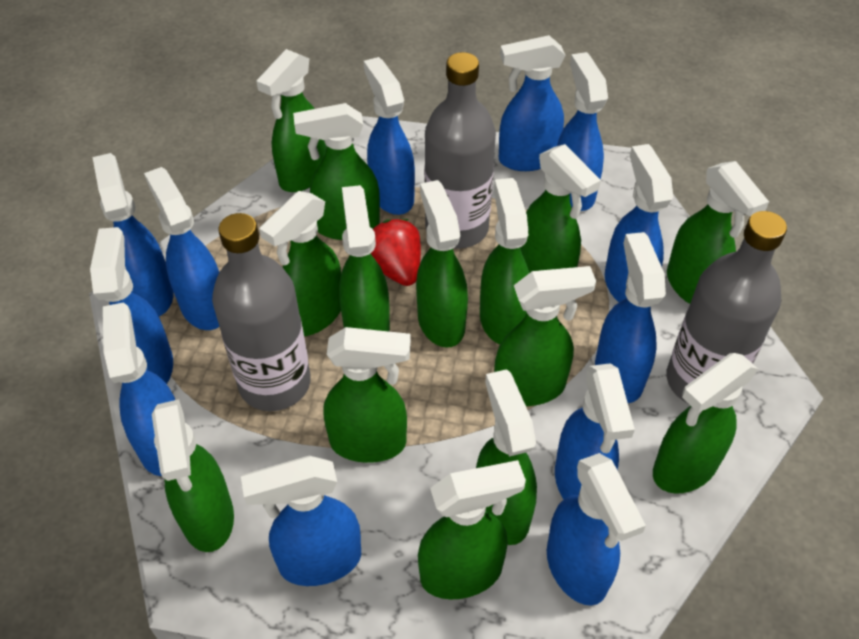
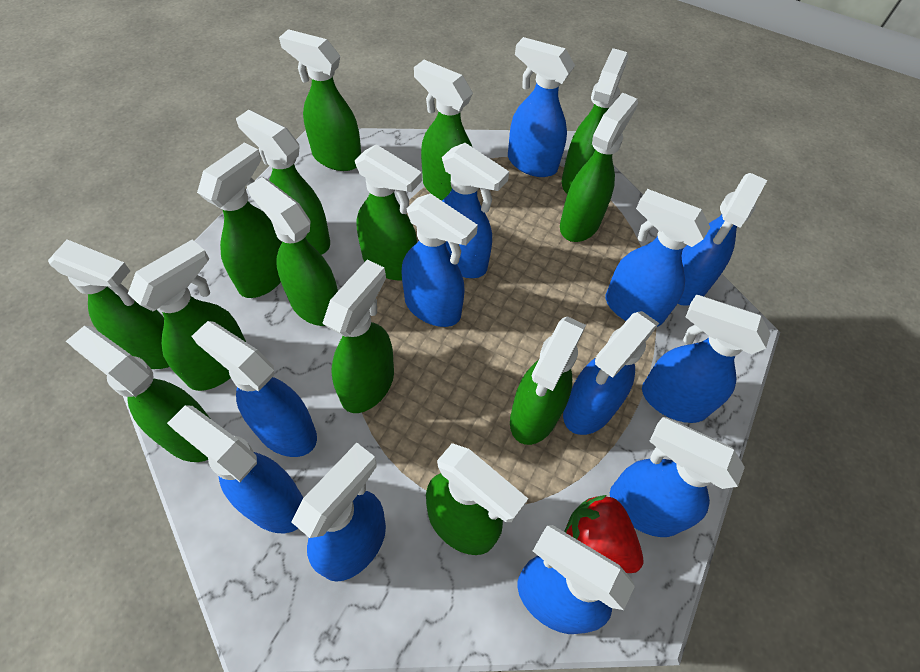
grey bottle: [212,213,311,411] [424,52,496,249] [666,211,787,403] = 3 -> none = 0

